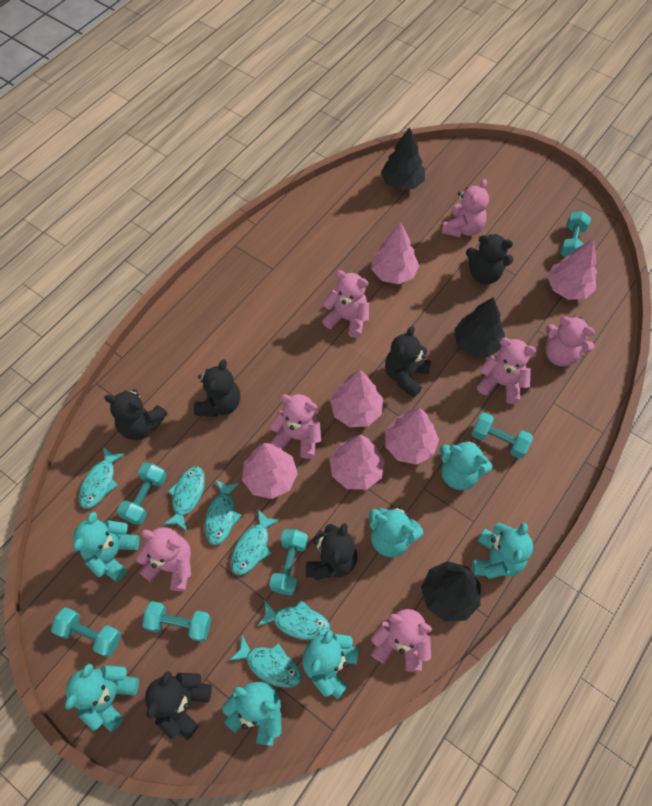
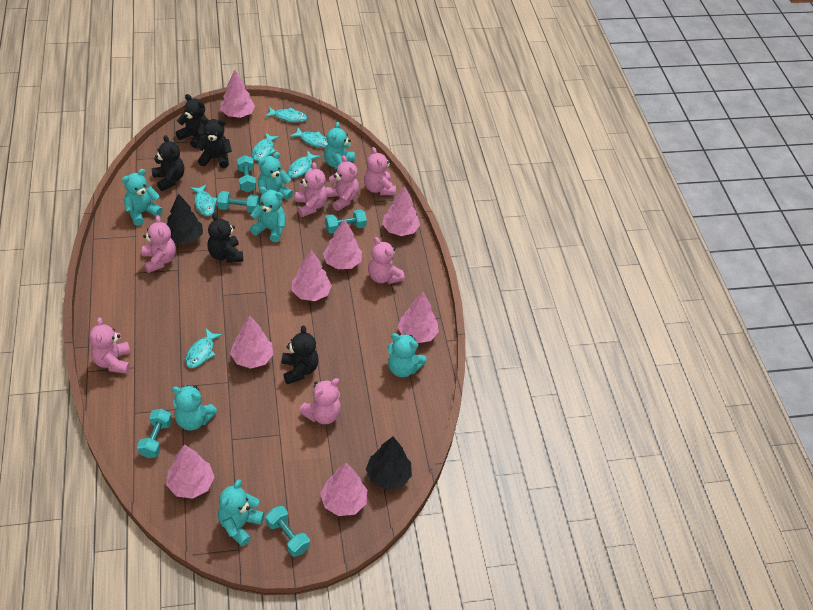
black teddy bear: [104,389,168,440] [145,671,212,740] [194,359,240,417] [306,523,358,580] [385,326,431,398] [466,234,514,284] = 6 -> [151,135,184,191] [176,94,207,148] [196,117,232,168] [207,213,243,263] [282,325,318,384] = 5
black tree: [381,127,425,190] [421,561,481,622] [454,297,505,357] = 3 -> [167,193,203,245] [366,437,412,490] = 2
pink tree: [242,443,298,499] [330,370,383,427] [330,435,385,490] [372,222,419,284] [385,407,439,465] [547,239,597,300] = 6 -> [166,444,214,499] [221,70,255,118] [230,315,274,369] [292,250,332,301] [320,463,368,516] [323,219,362,269] [382,186,420,236] [398,292,439,343] = 8
turquoise dumbbell: [51,607,121,657] [117,463,167,525] [142,601,211,642] [269,529,308,596] [471,412,533,459] [560,211,591,257] = 6 -> [137,409,172,458] [217,191,259,213] [237,155,256,192] [266,506,310,557] [325,209,367,233] = 5

